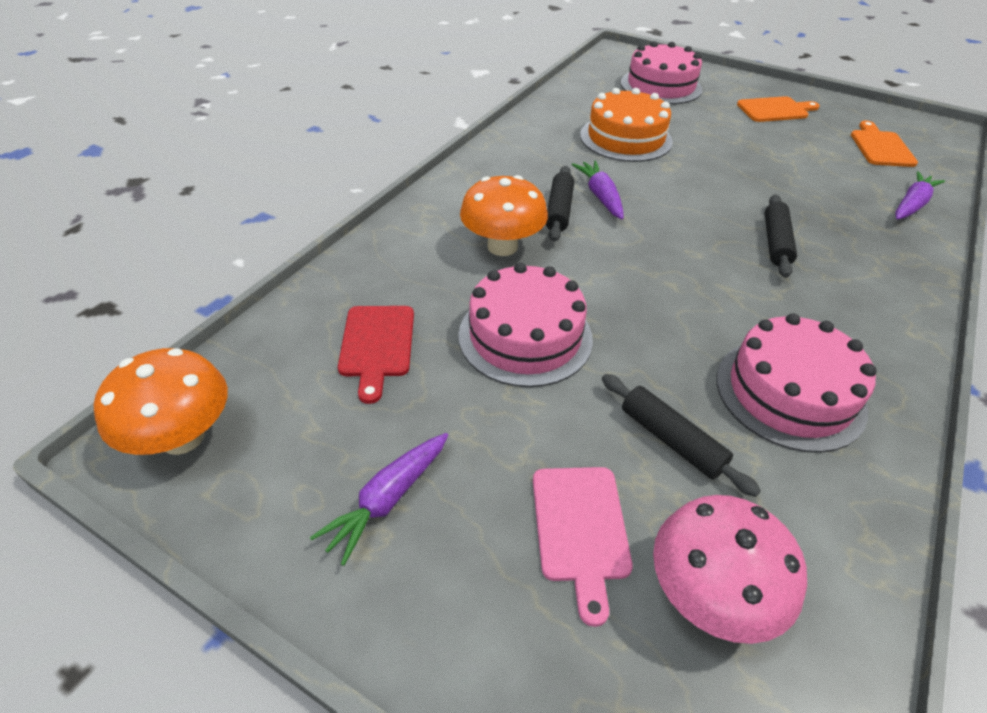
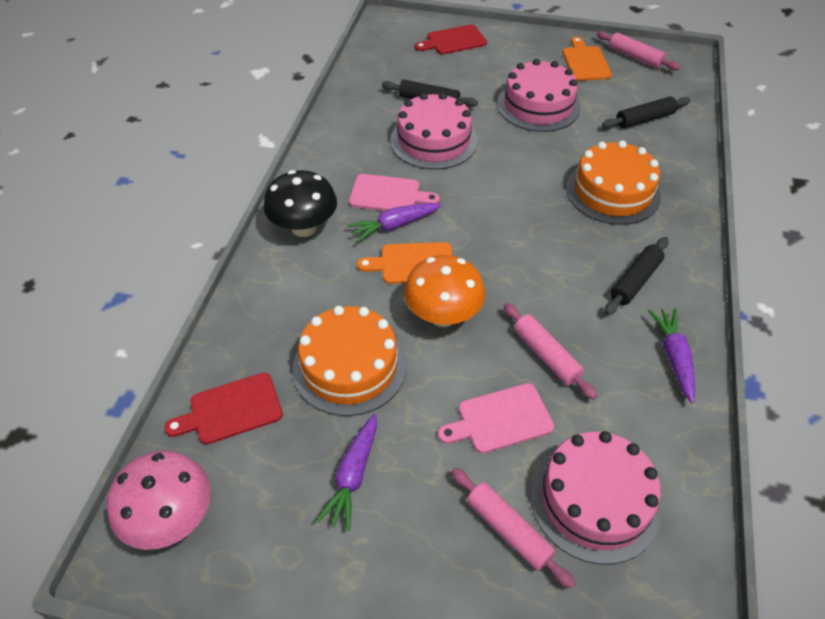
black mushroom: none = 0 -> [263,170,337,237] = 1
orange cake: [580,88,673,162] = 1 -> [293,306,407,416] [566,140,661,225] = 2
orange mushroom: [94,348,228,455] [460,175,548,256] = 2 -> [404,255,485,327] = 1
pink cutting board: [533,467,633,627] = 1 -> [349,174,440,211] [438,383,554,453] = 2
pink rolling pin: none = 0 -> [451,468,576,589] [504,303,597,400] [597,31,680,70] = 3
red cutting board: [338,306,414,404] = 1 -> [165,373,283,444] [415,24,487,54] = 2

